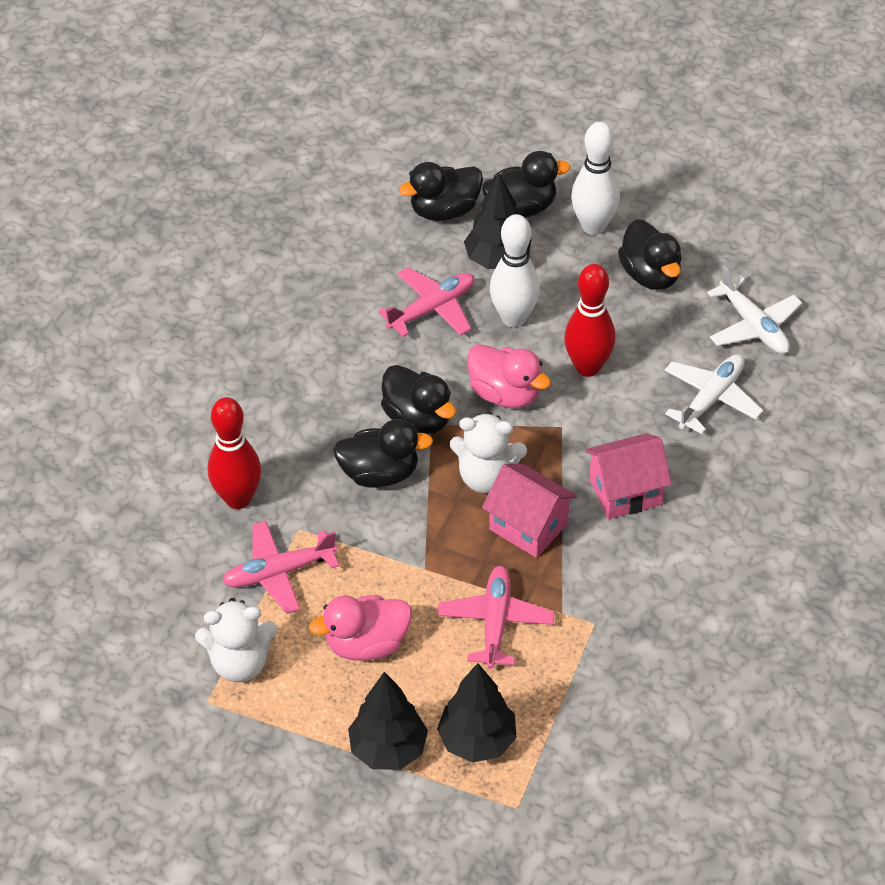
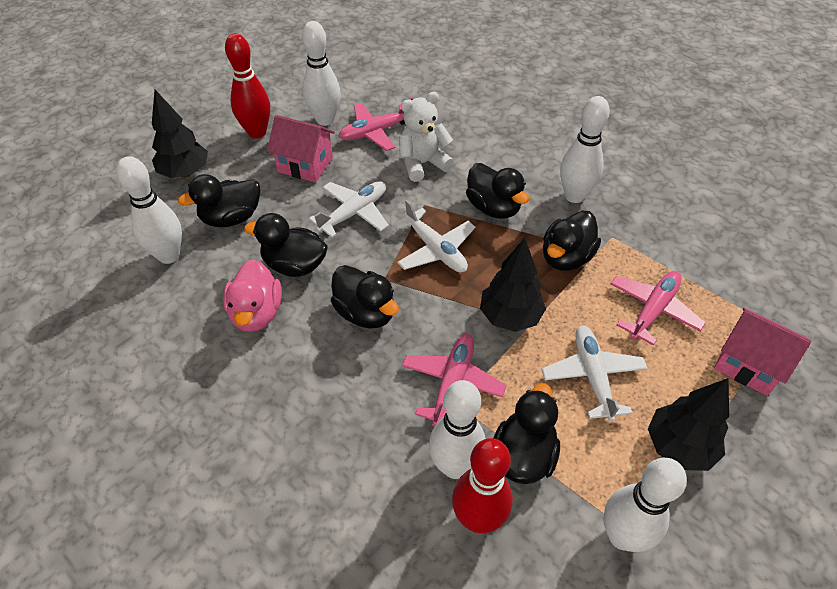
black duck: [333,419,433,488] [381,365,456,434] [399,162,483,221] [482,151,570,218] [618,219,682,290] = 5 -> [178,174,260,227] [244,213,328,277] [331,265,399,329] [466,163,529,219] [493,383,560,484] [543,211,601,271] = 6
pink duck: [309,595,412,661] [467,344,551,408] = 2 -> [223,259,282,332] = 1
white bowling pin: [490,214,540,327] [571,122,620,235] = 2 -> [116,156,182,264] [302,21,341,126] [429,380,486,479] [560,96,610,203] [603,458,687,552] = 5
white plane: [664,354,763,434] [707,266,802,354] = 2 -> [309,181,389,237] [394,200,475,272] [542,326,648,422] = 3
white teddy bear: [195,598,278,682] [450,412,527,493] = 2 -> [399,92,454,182] = 1

